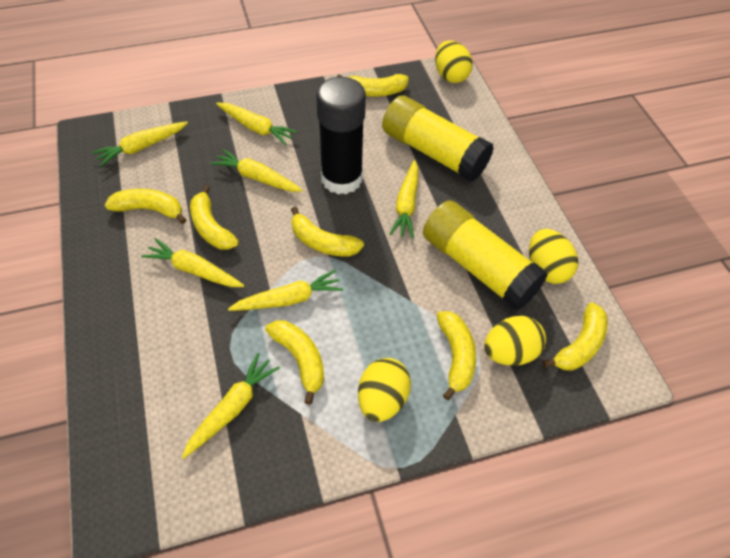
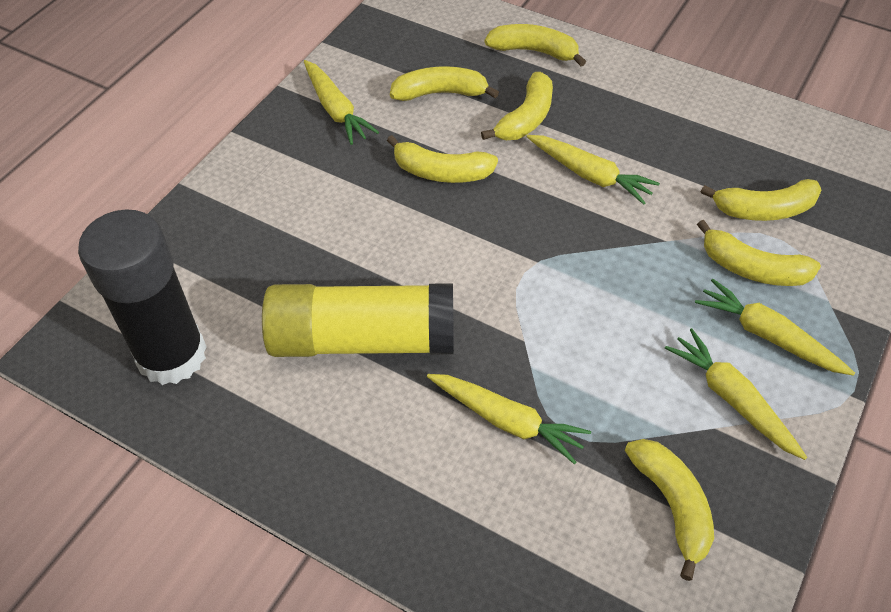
yellow carrot: [92,122,188,166] [141,238,245,287] [181,353,280,459] [210,149,303,192] [216,103,298,145] [228,270,343,311] [389,160,418,238] = 7 -> [304,60,379,145] [427,374,591,464] [527,135,660,205] [665,328,807,460] [695,279,855,376] = 5
yellow egg: [358,358,411,422] [435,40,473,83] [484,316,546,366] [529,229,578,284] = 4 -> none = 0
yellow glue stick: [382,95,494,181] [423,200,548,311] = 2 -> [262,283,454,357] = 1

